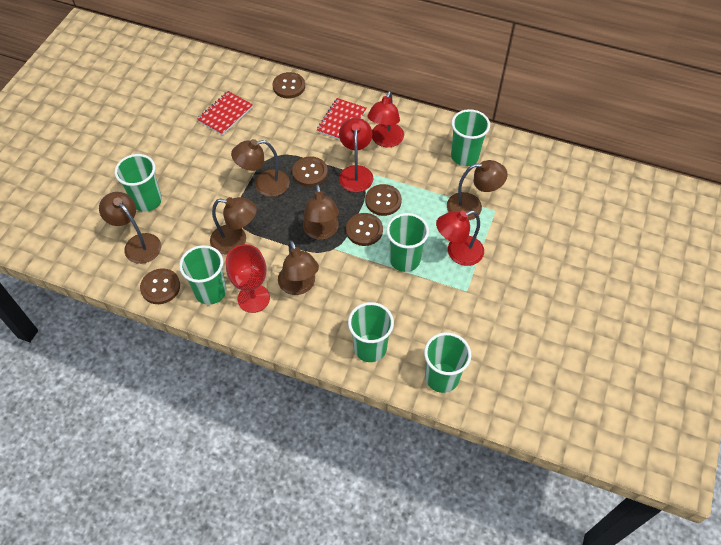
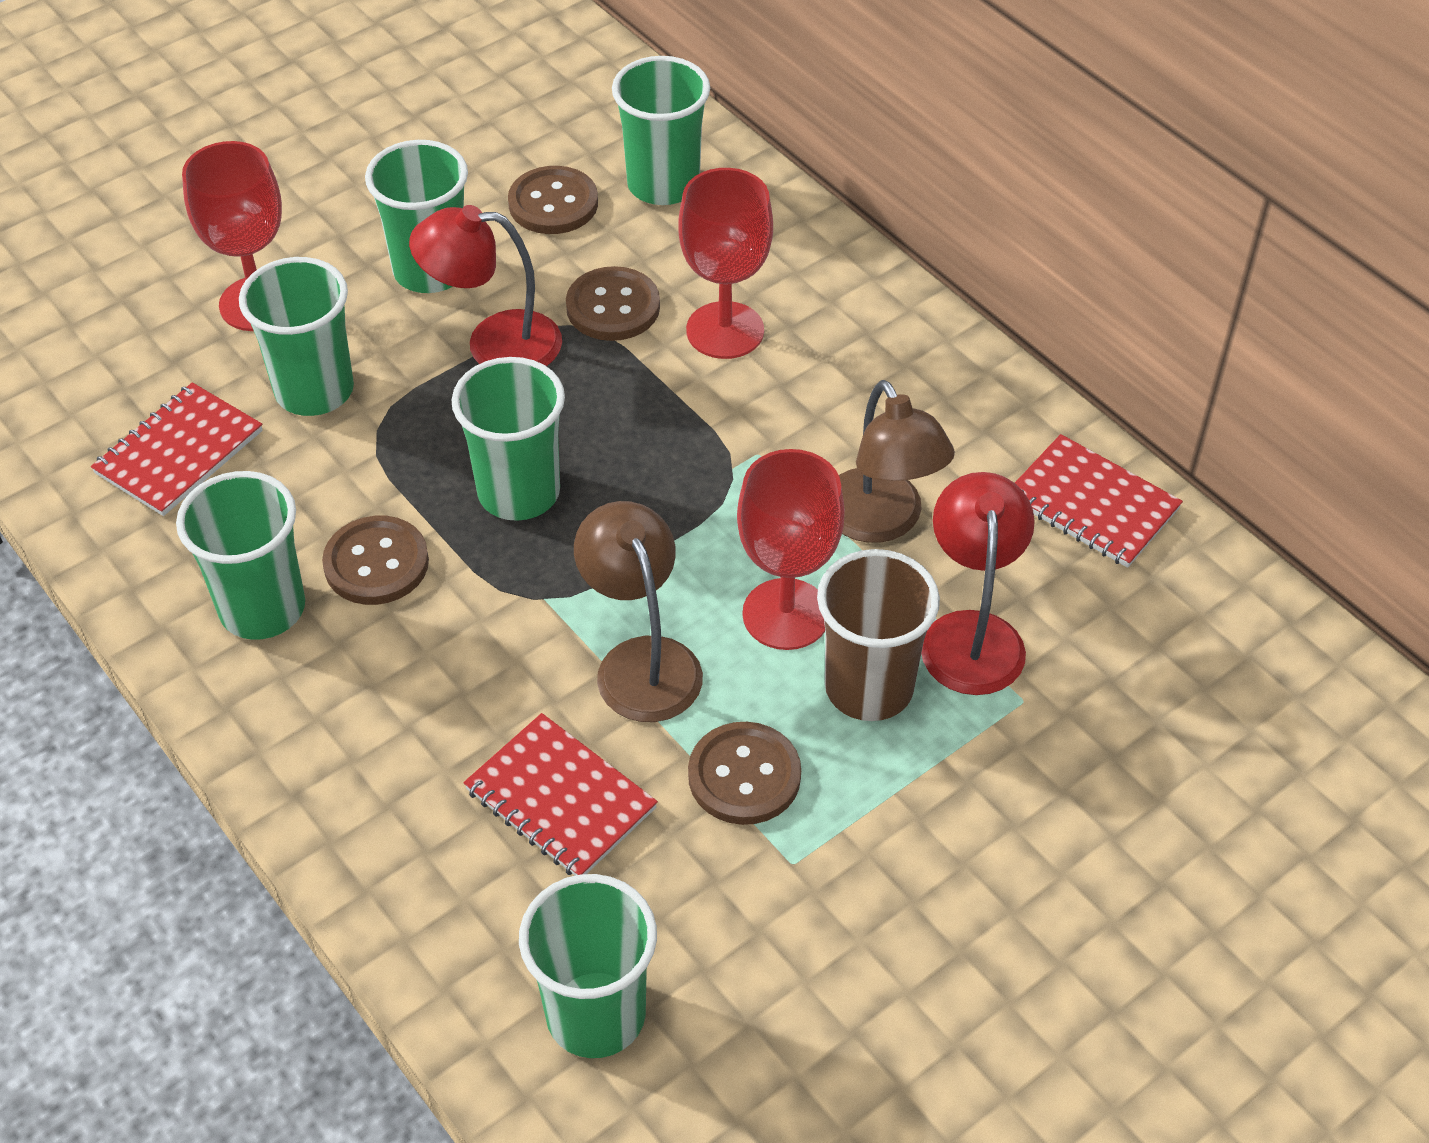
brown button: [140,268,180,304] [273,72,305,98] [292,156,328,187] [346,213,383,246] [366,184,402,216] = 5 -> [322,516,429,605] [508,166,598,234] [566,266,660,341] [688,722,801,825] = 4
brown cup: none = 0 -> [817,549,940,721] = 1
brown lamp: [99,192,161,264] [210,197,257,255] [231,139,290,197] [278,241,319,295] [303,184,339,240] [447,160,508,220] = 6 -> [574,501,703,722] [839,380,955,543] = 2
red goblet: [226,244,270,313] = 1 -> [182,141,282,331] [678,168,773,359] [737,449,845,650] = 3
red lamp: [339,118,373,192] [367,91,404,147] [436,210,484,266] = 3 -> [409,205,562,366] [921,472,1035,695] = 2
red notebook: [197,91,253,135] [317,98,367,140] = 2 -> [91,382,263,516] [463,713,658,876] [1015,434,1183,568] = 3

